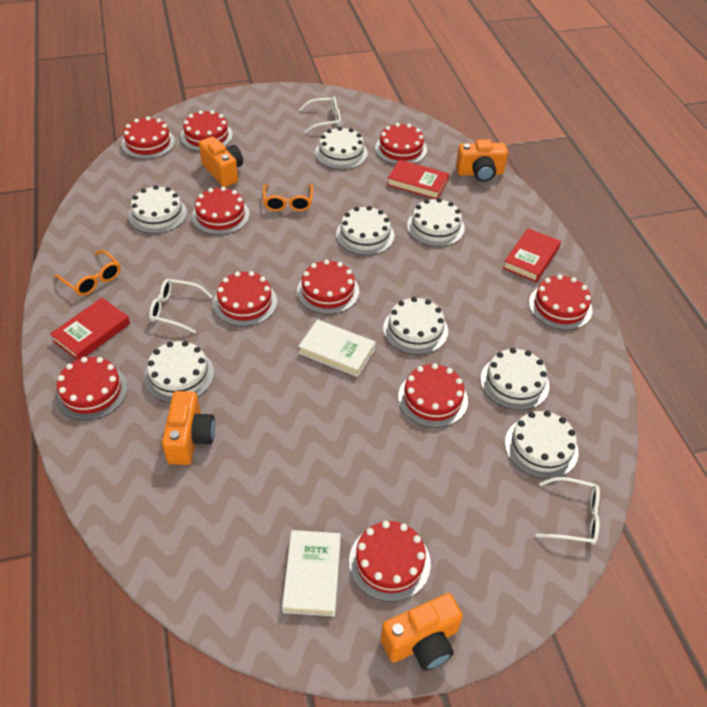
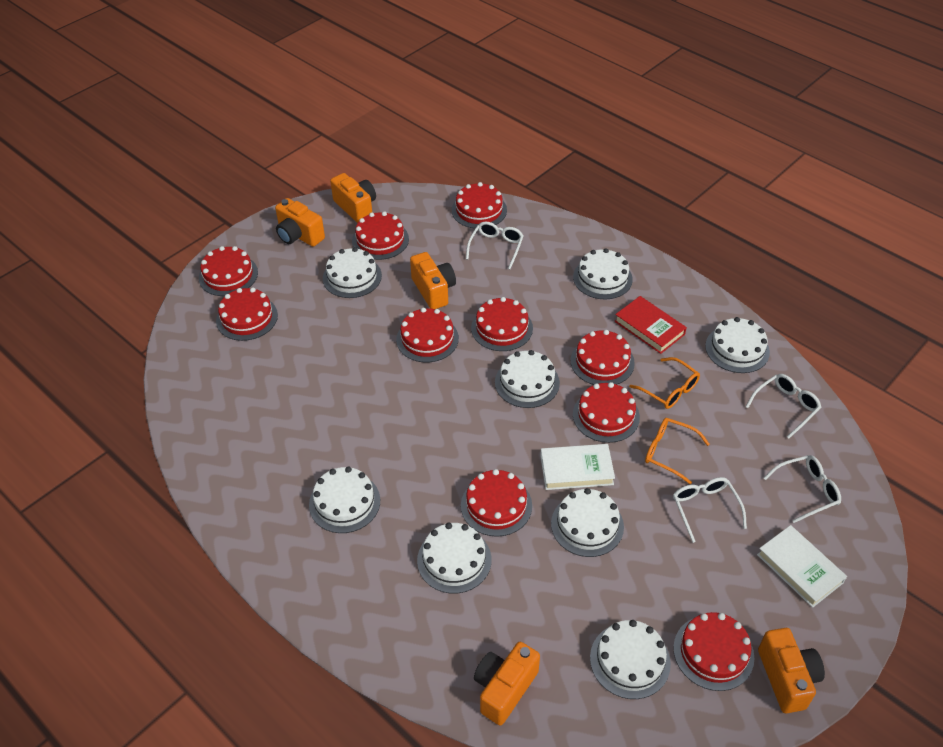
orange camera: [162,391,215,465] [199,137,243,187] [380,593,463,671] [456,140,508,182] = 4 -> [275,198,325,247] [330,173,376,223] [410,252,456,309] [474,642,540,725] [758,628,825,714] = 5
red book: [50,298,130,360] [387,160,449,199] [503,228,561,282] = 3 -> [614,296,687,354] = 1
white glasses: [149,279,213,333] [299,96,341,133] [535,477,600,545] = 3 -> [466,221,523,269] [673,477,747,543] [746,374,821,439] [764,455,841,523] = 4

